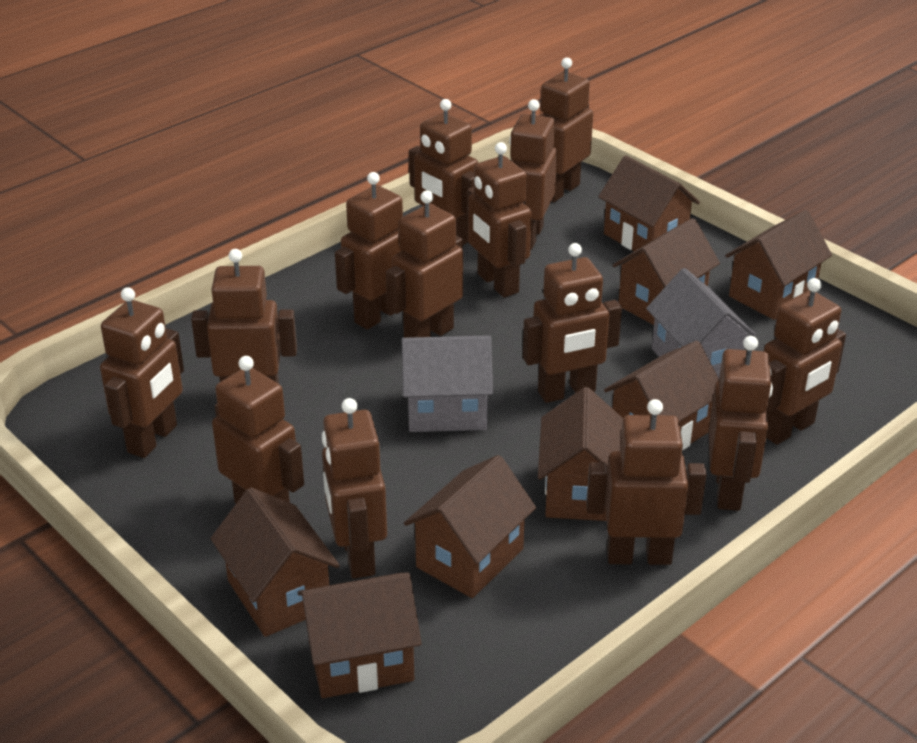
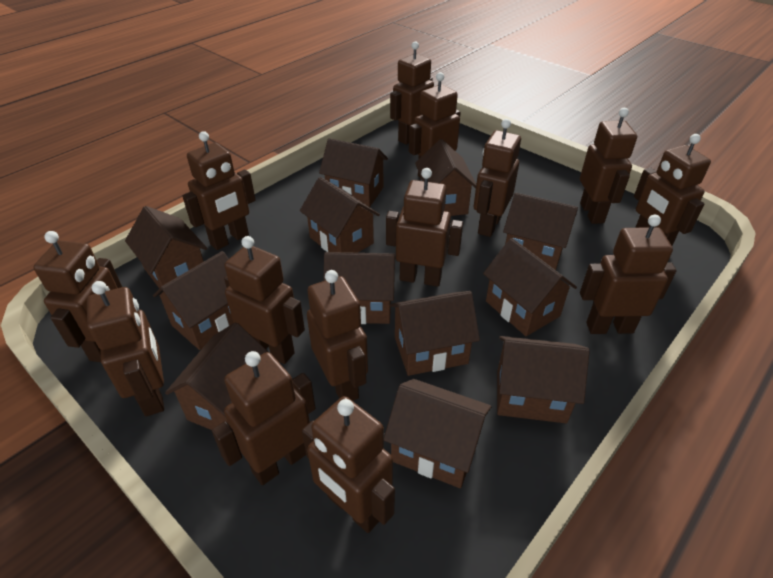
brown house: [211,487,340,637] [298,572,422,698] [404,455,536,598] [538,387,623,521] [598,156,700,251] [604,341,719,451] [613,218,720,325] [725,210,832,320] = 8 -> [125,206,207,288] [153,251,233,350] [165,323,268,430] [300,177,380,253] [319,138,388,207] [323,252,395,324] [384,379,491,488] [390,291,480,376] [415,139,476,216] [483,238,577,336] [497,336,590,423] [503,193,578,270] = 12
grey house: [402,335,493,432] [646,268,756,378] = 2 -> none = 0

